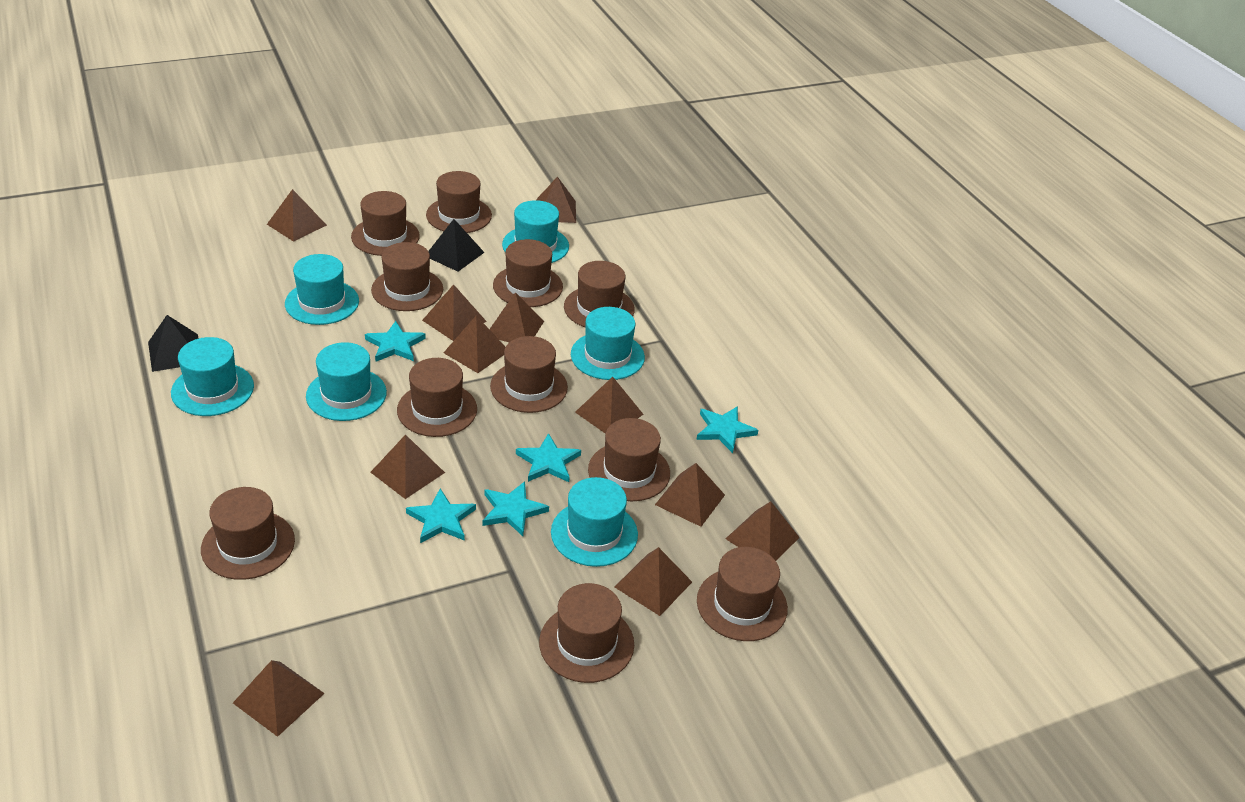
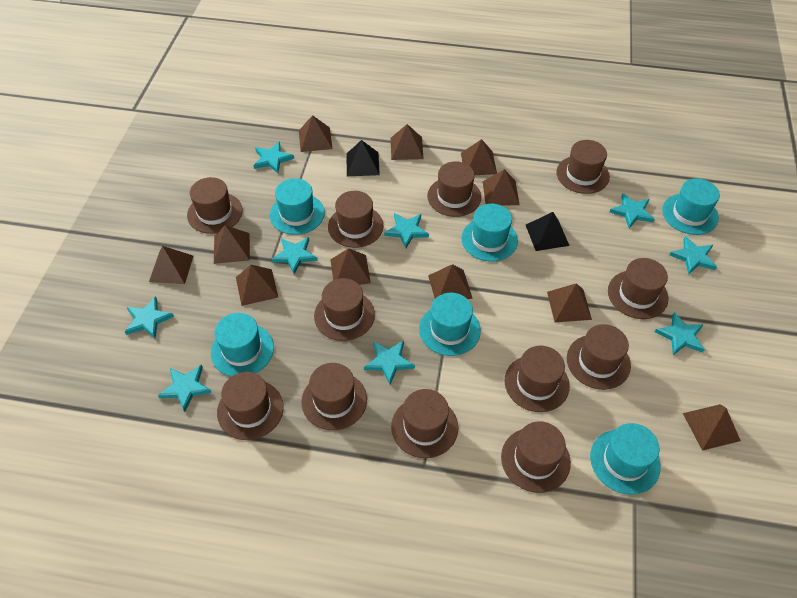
brown hat: [201,487,295,580] [351,191,420,256] [371,242,443,311] [397,358,477,437] [426,171,492,233] [490,336,568,413] [493,239,563,307] [539,583,634,683] [564,261,635,328] [588,418,670,501] [697,547,788,641] = 11 -> [187,177,242,234] [217,372,284,440] [301,363,367,430] [314,278,375,341] [328,191,383,248] [391,389,458,458] [427,161,481,217] [501,422,571,493] [504,346,570,412] [556,140,610,194] [567,324,631,390] [608,258,668,319] = 12
turquoise star: [365,321,426,362] [406,488,476,543] [482,481,549,536] [516,433,581,482] [697,406,758,453] = 5 -> [125,296,174,339] [158,365,212,412] [253,141,294,173] [271,237,318,274] [364,341,415,384] [384,213,429,248] [610,193,655,228] [655,312,705,355] [669,236,717,275] = 9

